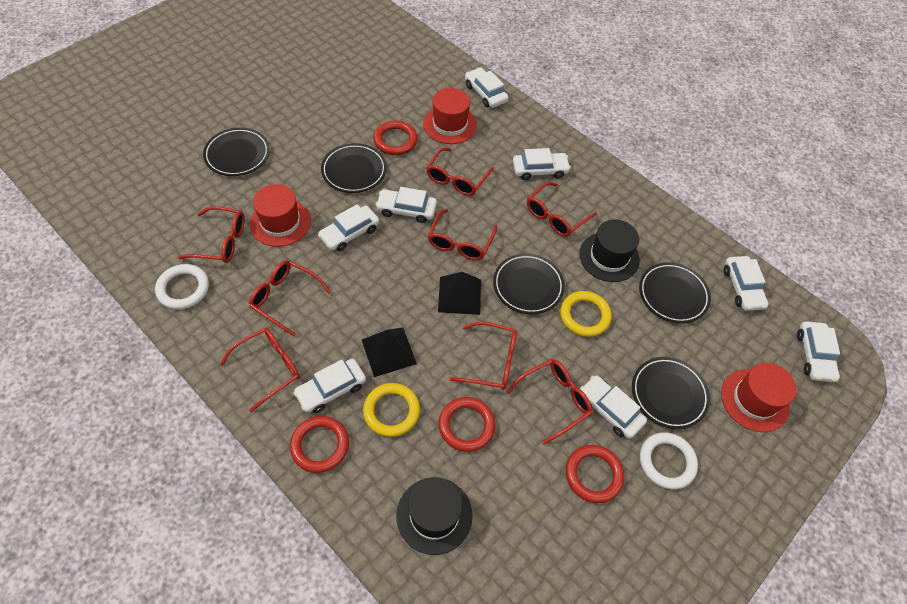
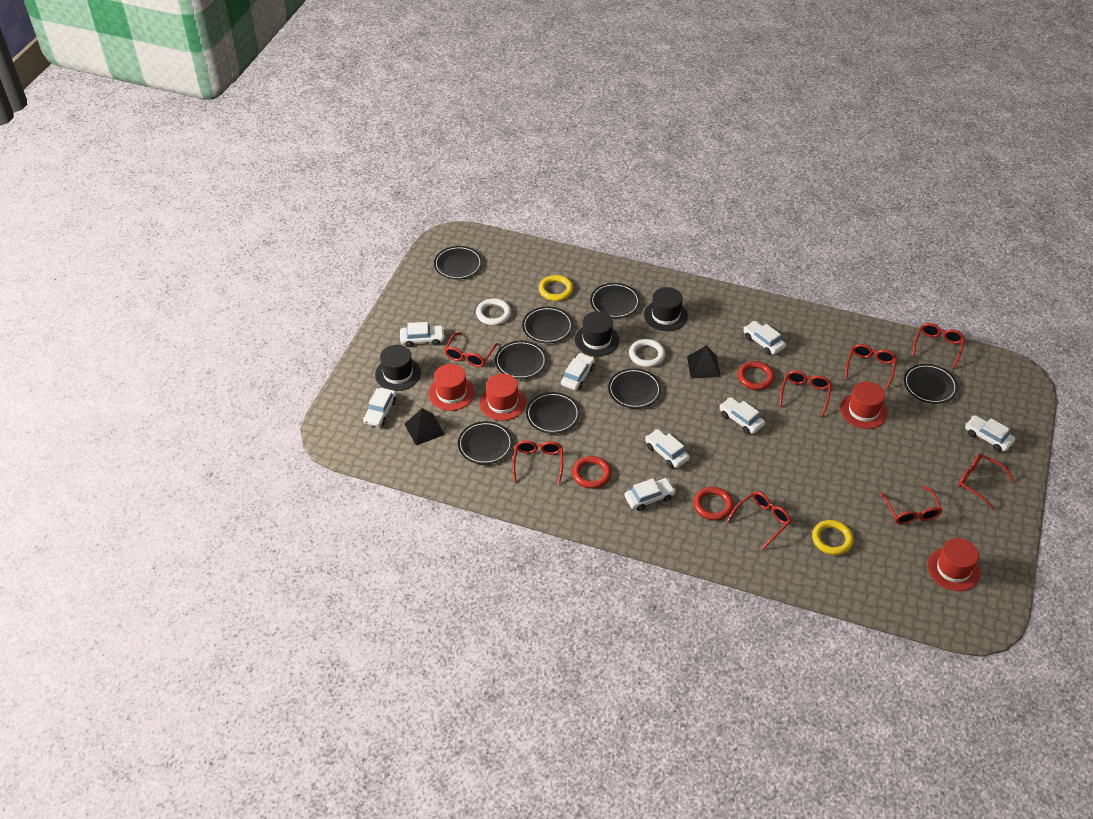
black hat: [396,477,473,555] [579,220,640,282] = 2 -> [375,345,421,391] [575,311,619,356] [644,287,688,331] = 3
black plate: [203,128,270,176] [321,143,387,193] [493,253,565,314] [632,357,710,429] [639,262,711,324] = 5 -> [434,246,482,279] [458,421,513,464] [495,341,547,379] [522,307,573,343] [526,392,580,434] [590,283,640,318] [608,368,661,408] [904,364,958,404] = 8
red hat: [250,184,311,247] [423,88,477,144] [721,363,796,432] = 3 -> [428,364,475,411] [479,373,526,421] [840,381,888,429] [927,538,980,591] = 4
red ring: [290,416,349,473] [373,121,418,155] [438,397,496,452] [566,445,624,503] = 4 -> [572,456,611,489] [693,487,734,521] [738,361,775,390] = 3

